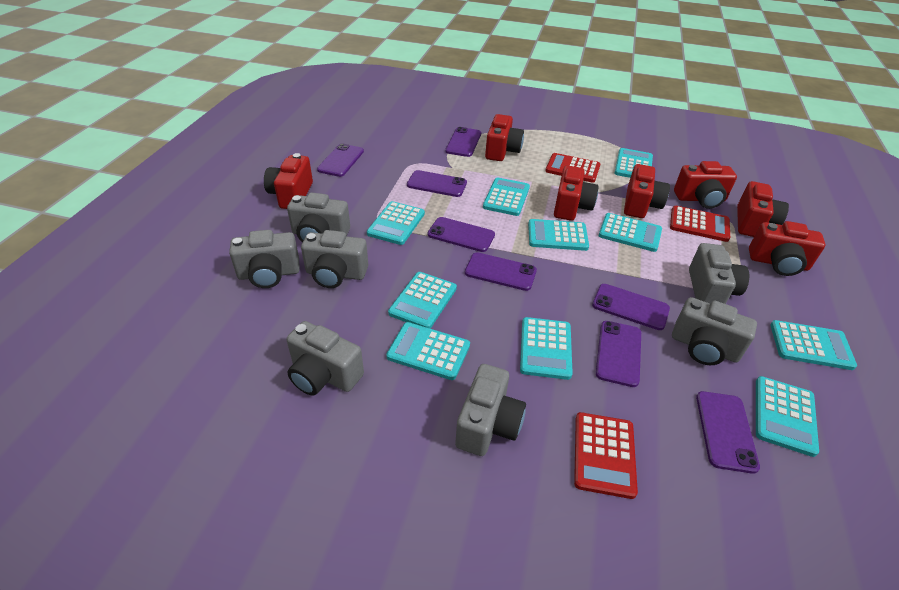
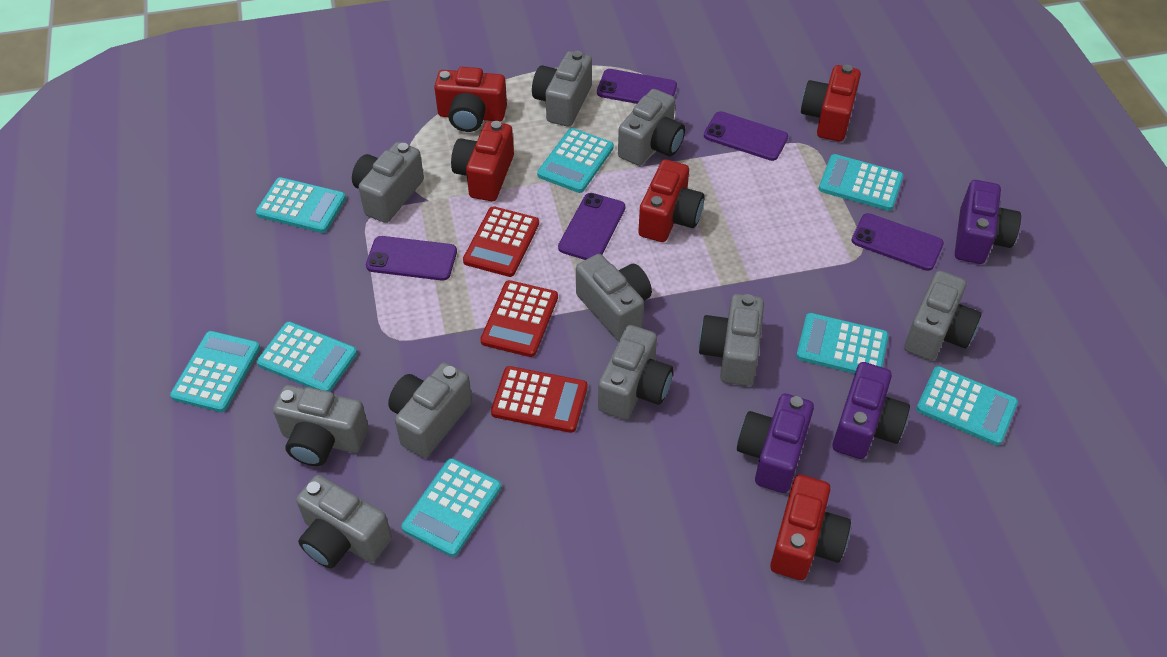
grey camera: [229,230,299,288] [286,321,364,396] [287,192,350,242] [301,230,368,288] [455,364,526,456] [672,297,757,365] [689,243,749,304] = 7 -> [273,385,369,466] [296,475,392,568] [352,142,424,223] [388,362,472,458] [532,51,592,127] [576,254,652,341] [598,325,673,419] [618,89,685,166] [699,294,764,386] [904,271,982,361] = 10
purple camera: none = 0 -> [737,394,814,493] [832,362,910,459] [955,180,1021,264] = 3
purple phone: [317,143,364,177] [407,170,467,197] [428,217,495,252] [445,127,481,157] [465,252,537,291] [592,284,670,330] [596,321,641,387] [696,391,760,474] = 8 -> [366,236,457,281] [558,193,625,260] [597,69,677,104] [704,111,788,161] [851,213,944,271] = 5
red camera: [264,153,313,209] [485,114,524,161] [554,165,599,221] [624,164,670,218] [674,161,737,209] [737,181,789,237] [749,221,826,276] = 7 -> [434,67,507,132] [451,121,514,201] [638,159,705,242] [770,475,851,580] [801,65,861,142] = 5
turquoise calculator: [367,201,425,245] [386,322,470,380] [388,272,457,329] [483,177,530,216] [520,317,573,380] [528,219,589,251] [599,213,662,252] [615,148,653,178] [756,376,819,457] [770,320,857,370] = 10 -> [170,331,260,412] [256,177,346,233] [257,322,357,392] [401,458,501,557] [537,128,614,193] [796,313,889,374] [819,154,904,211] [916,366,1018,446] = 8

